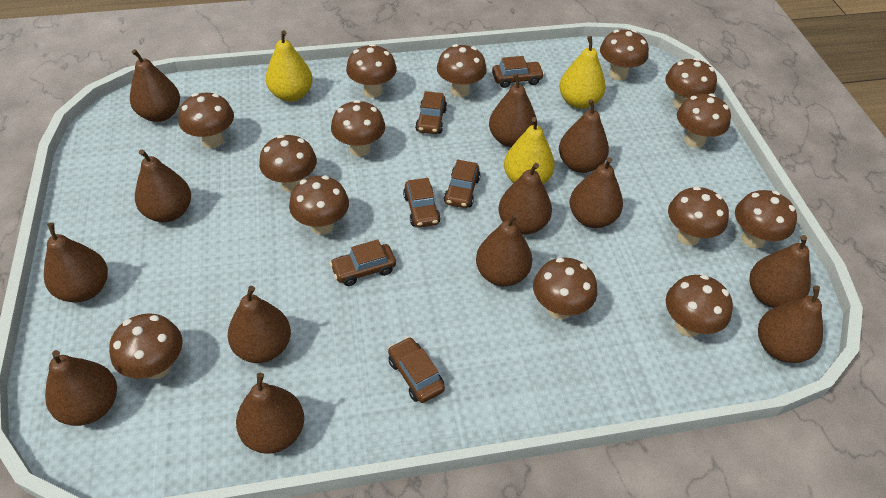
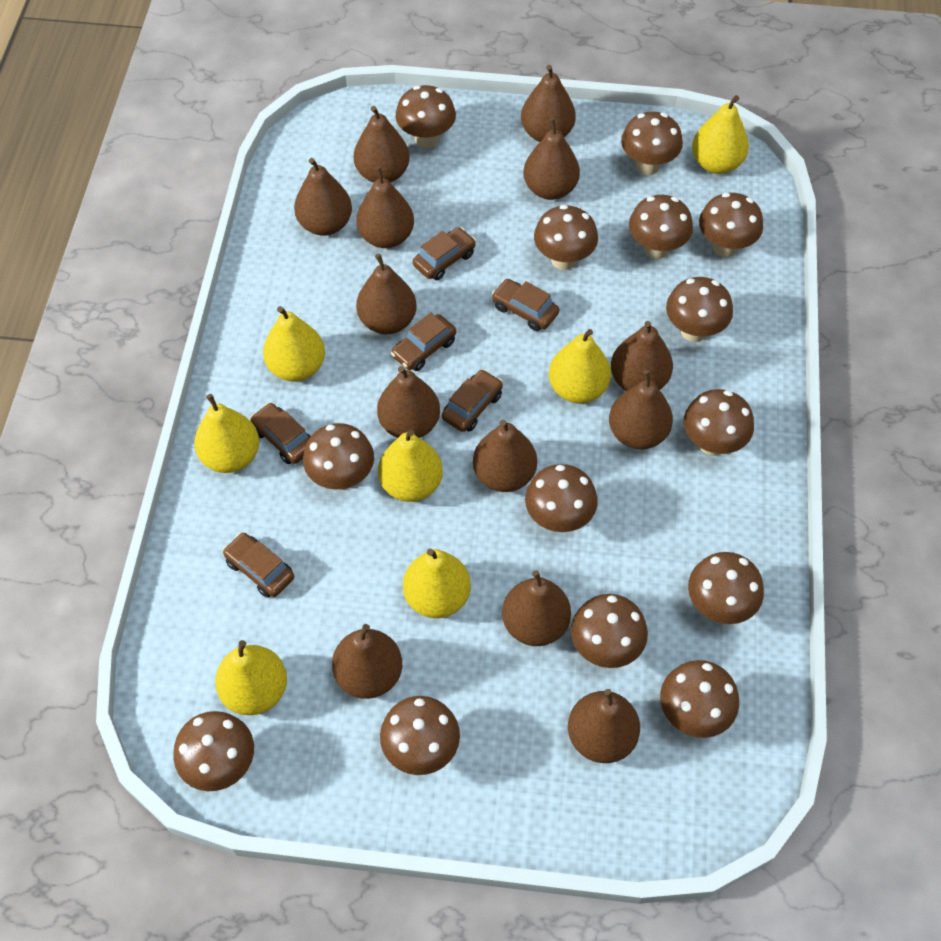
yellow pear: [266,30,313,102] [504,117,555,184] [559,36,606,109] = 3 -> [194,394,259,473] [215,640,287,715] [263,306,325,382] [378,429,443,502] [403,548,471,618] [549,329,611,403] [692,95,749,174] = 7

